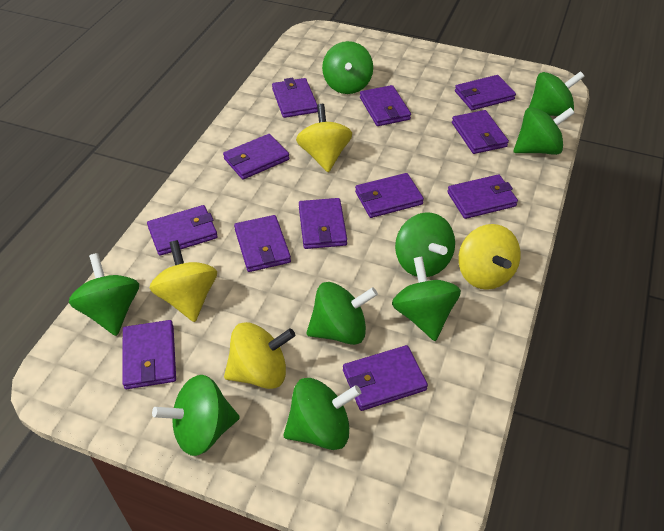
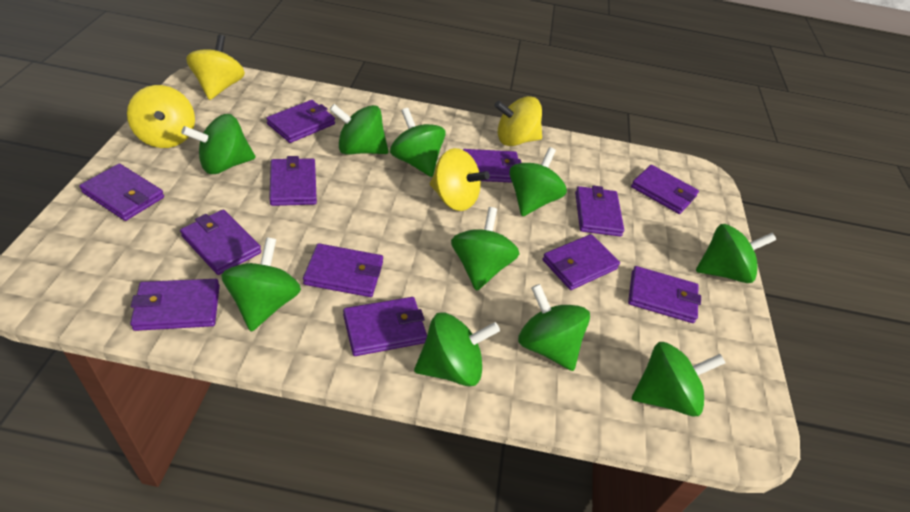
green spinning top: [69,253,139,336] [152,375,240,456] [283,378,361,450] [306,282,378,345] [322,41,373,94] [392,257,461,341] [395,212,455,277] [514,107,575,155] [529,71,585,116] = 9 -> [181,114,255,174] [221,237,301,332] [329,104,389,155] [390,108,446,177] [414,312,500,386] [451,207,519,291] [509,147,567,216] [518,284,590,371] [632,342,725,417] [696,224,776,283] = 10

